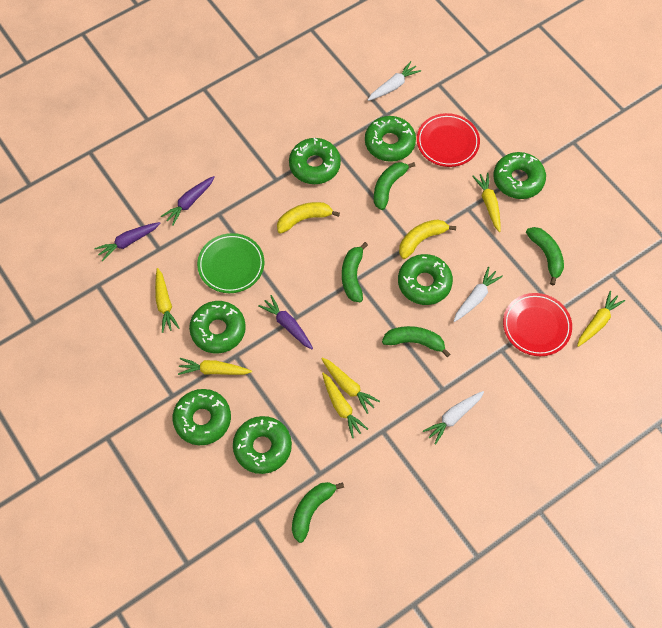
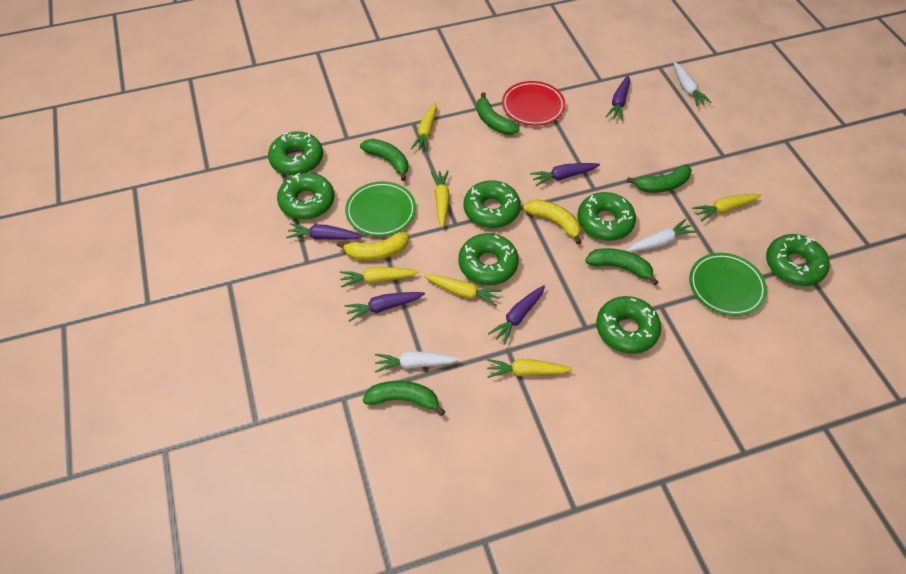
green plate: [197,233,265,293] = 1 -> [345,181,416,237] [689,253,767,316] = 2
purple carrot: [94,222,160,261] [161,176,214,226] [258,295,313,349] = 3 -> [286,223,363,240] [344,292,425,322] [488,285,545,345] [530,163,600,186] [606,75,630,121] = 5
red plate: [417,113,480,167] [503,293,572,356] = 2 -> [502,81,565,126] = 1

